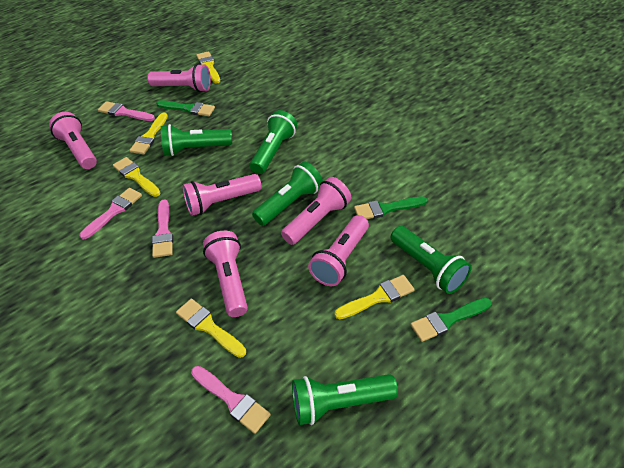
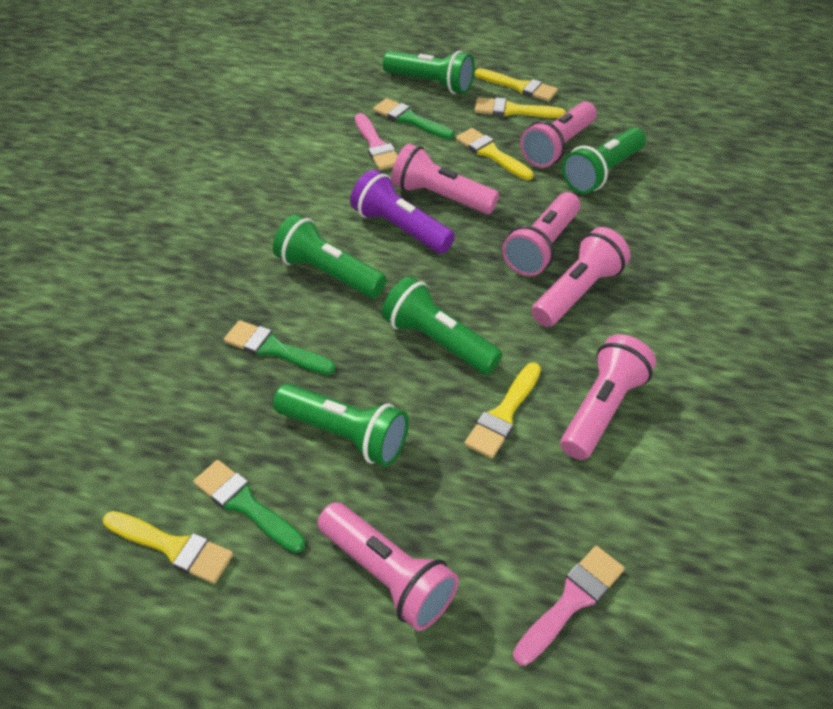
pink brush: [80,188,142,239] [98,101,155,121] [152,200,173,258] [191,366,271,434] = 4 -> [355,113,398,170] [513,546,625,666] = 2
purple flashlight: none = 0 -> [350,170,455,254] = 1

